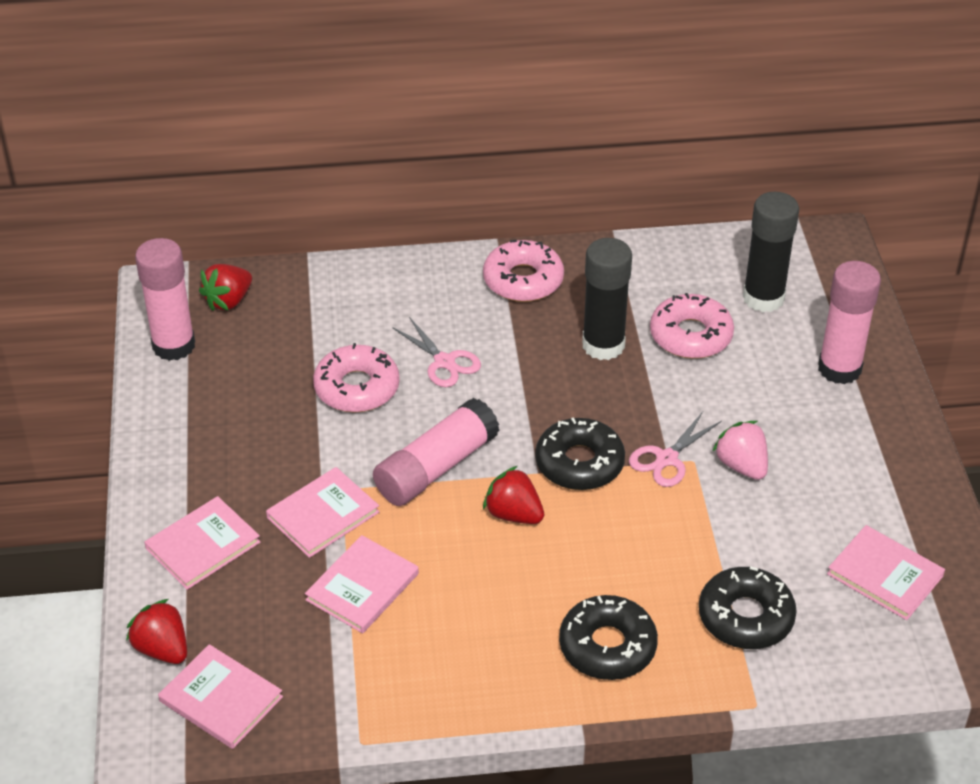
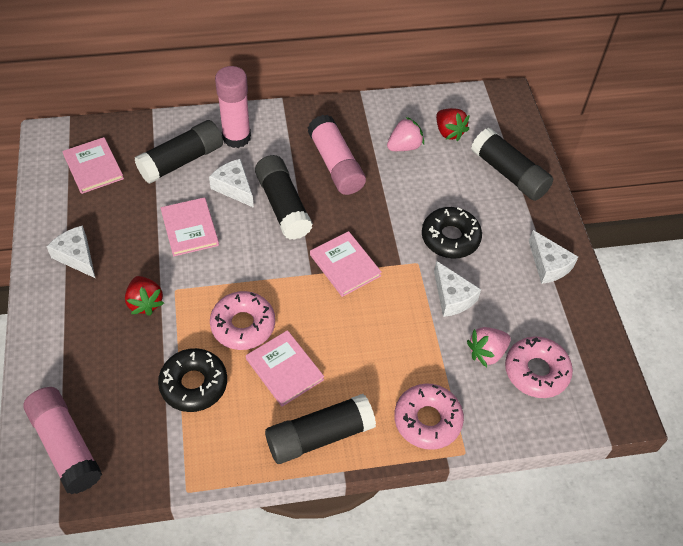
black donut: [535,417,625,490] [559,595,658,680] [699,566,797,649] = 3 -> [158,348,227,412] [422,207,482,259] = 2
black glue stick: [582,238,632,360] [743,192,799,312] = 2 -> [135,120,223,184] [255,155,313,240] [265,394,376,464] [471,128,553,201] = 4
pink book: [144,496,260,590] [158,644,283,749] [266,467,379,558] [305,535,419,633] [827,525,945,620] = 5 -> [63,137,124,194] [161,197,219,256] [246,330,324,407] [310,231,382,297] = 4
pink scissors: [392,317,481,387] [629,412,722,487] = 2 -> none = 0
pink strawberry: [713,421,768,480] = 1 -> [387,117,424,151] [467,327,511,367] = 2
red strawberry: [126,599,187,664] [199,264,252,311] [483,466,544,524] = 3 -> [125,276,164,316] [436,108,469,141] = 2
white cheese: none = 0 -> [46,225,95,278] [209,159,254,208] [434,261,481,317] [529,230,578,284] = 4

